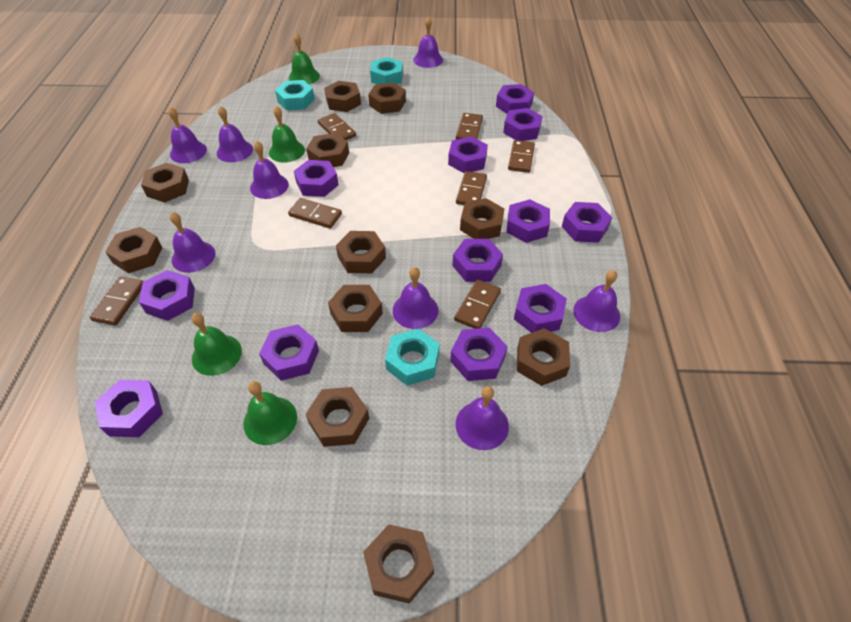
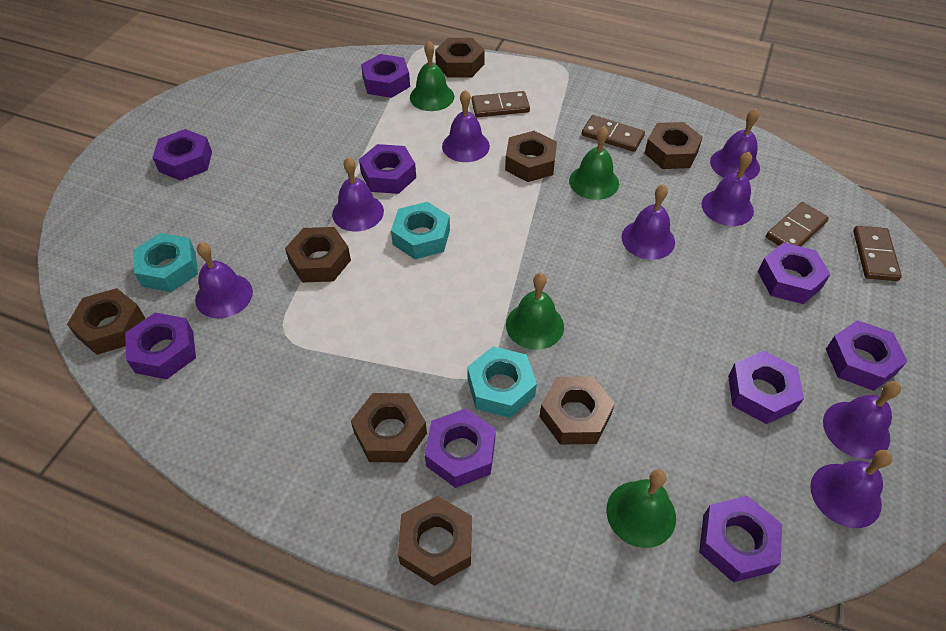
brown domino: [90,276,144,326] [288,198,342,229] [318,113,356,140] [454,279,501,329] [456,113,483,140] [456,171,487,205] [508,140,535,173] = 7 -> [471,91,530,117] [582,115,645,152] [766,202,829,246] [853,226,902,281] = 4
brown nut: [105,227,162,273] [141,163,189,203] [306,133,349,167] [306,387,369,447] [324,81,361,112] [328,285,383,332] [336,231,386,273] [363,524,434,604] [368,82,406,114] [460,198,504,239] [517,328,570,386] = 11 -> [67,288,145,355] [285,227,351,282] [351,393,427,463] [398,496,472,586] [435,38,485,77] [505,131,557,182] [539,376,615,445] [644,122,703,169] = 8
purple nut: [95,380,163,437] [139,270,195,321] [259,325,319,381] [294,160,339,197] [448,137,488,173] [450,328,508,381] [453,239,503,282] [496,84,534,114] [503,108,543,141] [507,199,550,243] [514,284,567,333] [562,202,612,243] = 12 -> [125,313,196,379] [152,129,212,181] [359,144,416,194] [361,54,410,98] [425,409,496,488] [699,496,782,582] [728,351,804,424] [758,242,831,304] [826,320,907,391] = 9

